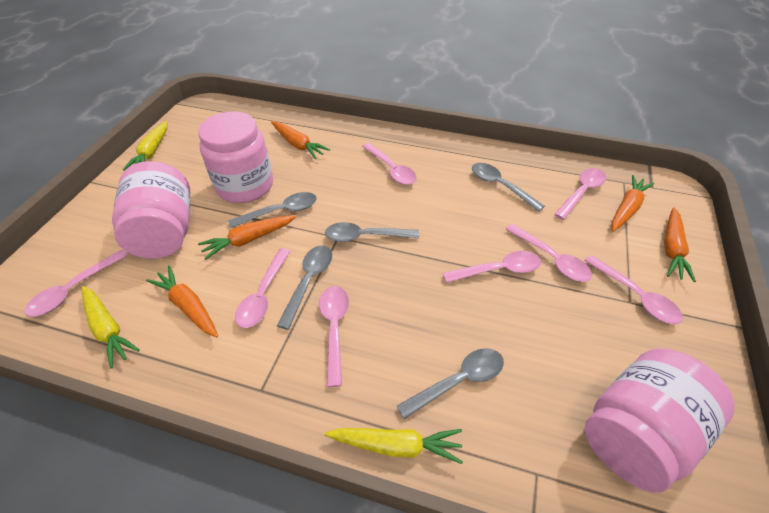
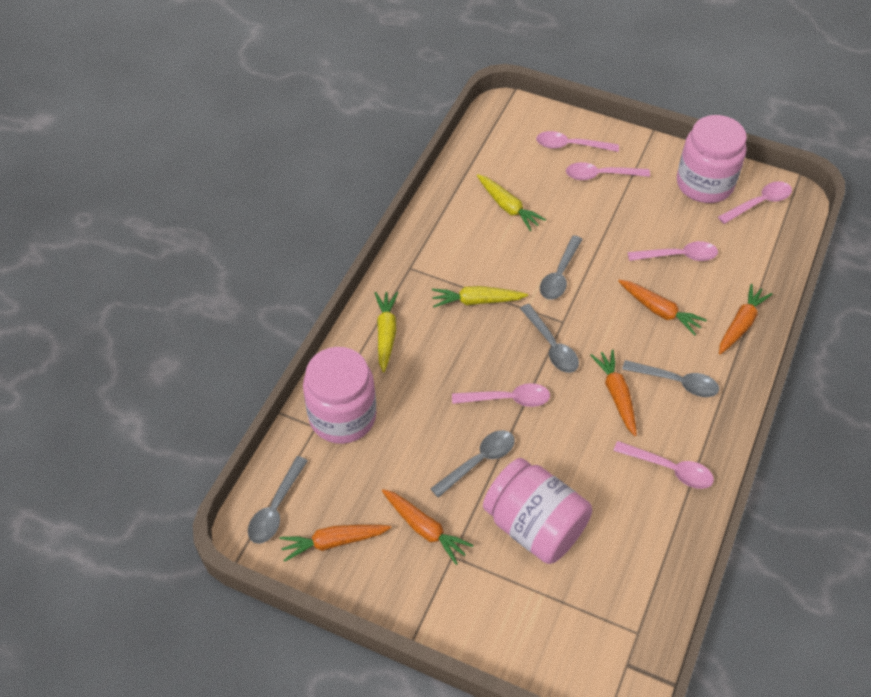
pink spoon: [24,249,128,317] [235,248,291,328] [319,286,349,387] [362,143,417,185] [443,251,541,283] [505,224,592,282] [554,168,606,220] [584,255,683,324] = 8 -> [452,383,550,407] [536,131,619,152] [566,162,650,180] [613,441,714,489] [628,241,718,261] [718,181,792,224] = 6

